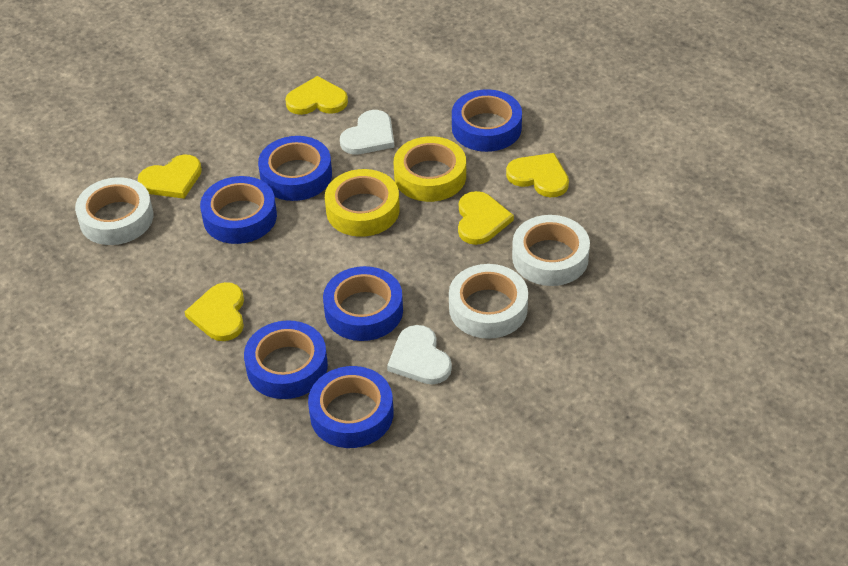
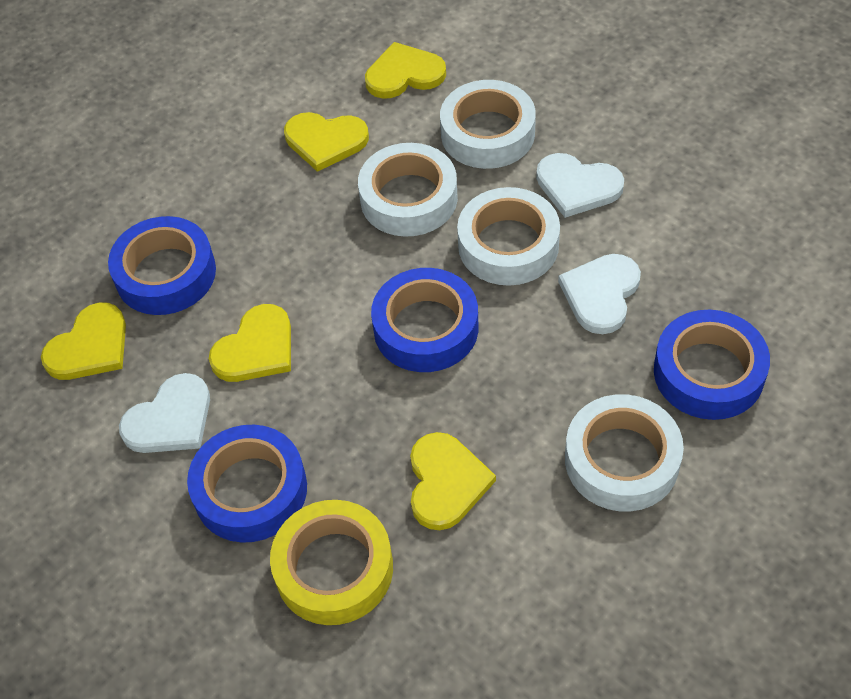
blue tape: [200,176,277,244] [244,320,328,399] [258,136,332,201] [308,366,394,448] [323,266,403,341] [452,89,522,152] = 6 -> [108,216,216,315] [187,425,307,543] [371,268,478,372] [654,310,770,420] = 4
white heart: [340,110,395,155] [387,325,452,384] = 2 -> [119,373,210,453] [536,153,624,218] [558,254,641,334] = 3
white tape: [75,177,153,245] [449,264,528,339] [512,215,590,286] = 3 -> [358,143,458,237] [440,80,536,169] [457,187,560,285] [565,394,684,512] = 4
yellow tape: [325,169,400,237] [394,136,466,202] = 2 -> [270,500,393,625] = 1

